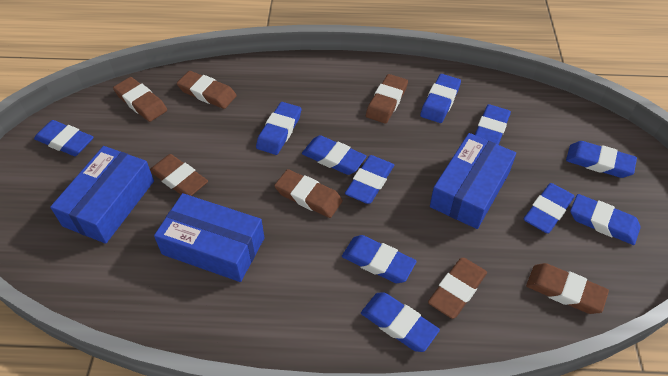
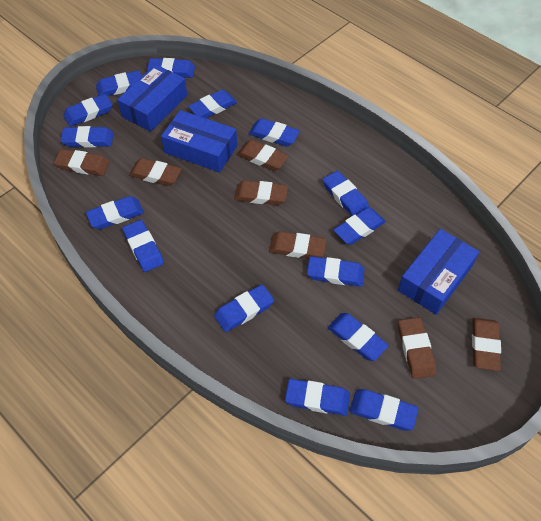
blue eraser: [34,120,94,156] [256,102,301,155] [302,135,366,175] [342,235,417,283] [345,155,394,204] [361,292,440,352] [420,74,461,123] [475,104,511,145] [523,183,575,234] [566,141,637,178] [570,194,641,245] = 11 -> [60,126,114,147] [63,94,113,127] [86,196,144,229] [96,70,142,96] [122,220,164,272] [147,58,195,78] [188,90,237,118] [214,284,274,332] [249,118,300,146] [285,379,350,416] [307,256,364,287] [323,171,369,216] [328,313,389,361] [333,207,386,245] [350,389,419,431] = 15

